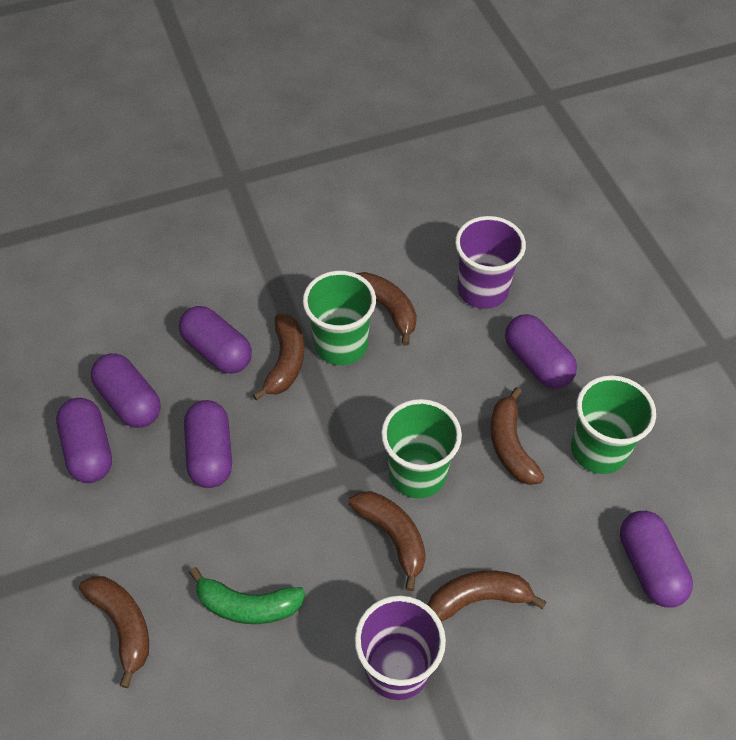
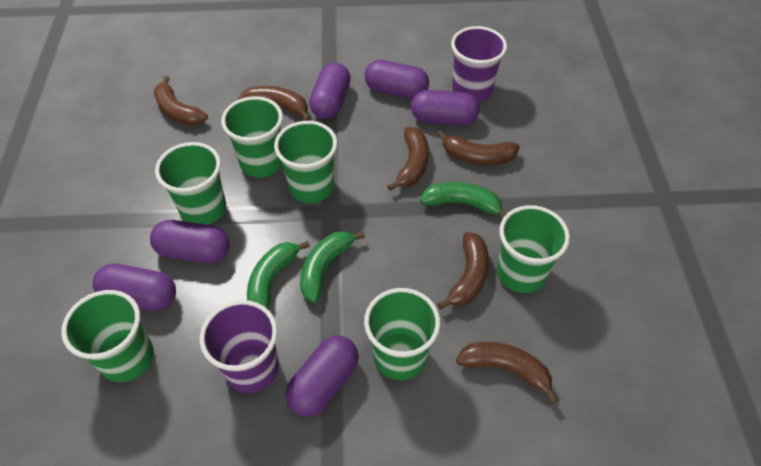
green banana: [189,567,306,624] = 1 -> [247,241,310,309] [300,231,365,303] [420,182,506,219] = 3
green cup: [303,271,376,365] [381,399,462,498] [571,375,656,474] = 3 -> [61,290,154,382] [155,142,226,225] [221,96,283,177] [274,121,337,203] [364,288,440,380] [497,205,570,293] = 6

